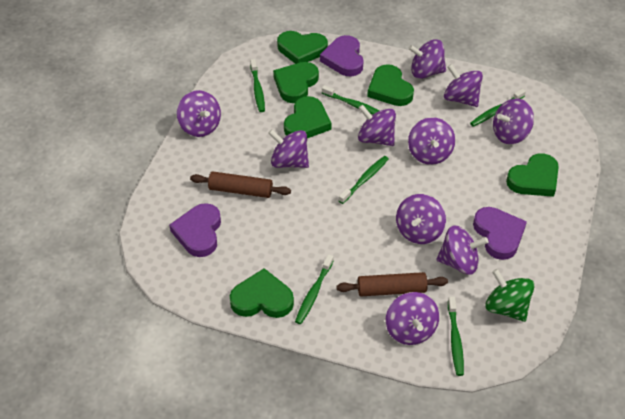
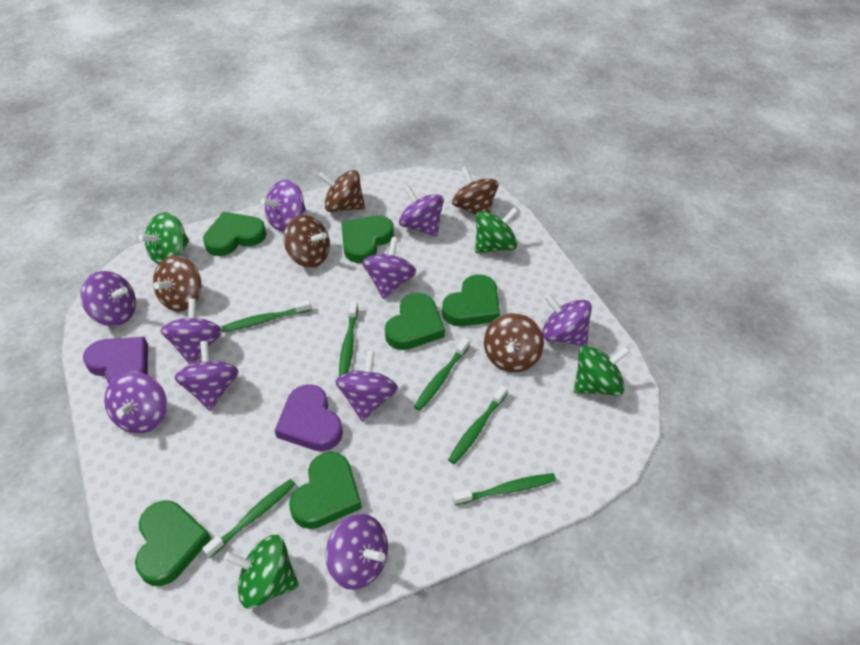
brown rolling pin: [190,172,291,198] [336,272,448,296] = 2 -> none = 0
brown spinning top: none = 0 -> [153,255,201,311] [284,215,330,268] [318,170,365,212] [452,167,498,215] [484,313,544,373] = 5
green spinning top: [485,269,534,322] = 1 -> [139,212,189,264] [224,535,299,609] [475,207,518,254] [574,345,630,396] = 4
purple heart: [169,203,221,257] [320,35,364,77] [473,207,527,260] = 3 -> [83,337,148,383] [275,384,343,451] = 2

